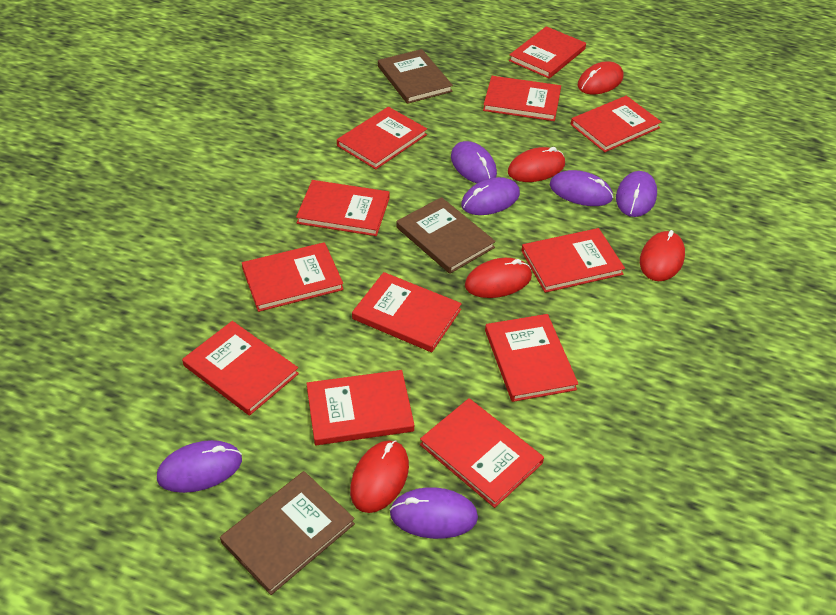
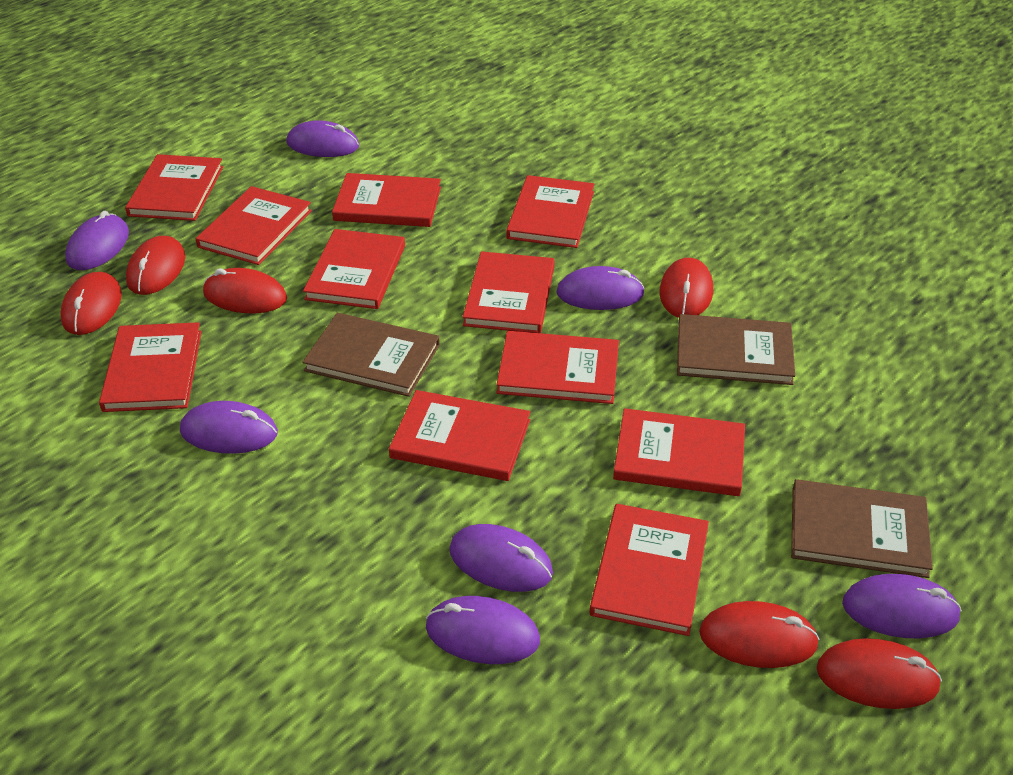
purple mouse: [157,440,242,493] [390,487,478,539] [451,141,497,183] [461,177,520,215] [550,170,613,206] [616,171,657,217] = 6 -> [65,211,129,270] [180,401,278,454] [286,120,359,157] [426,596,540,664] [449,524,553,592] [556,266,645,310] [842,574,962,638] = 7
red book: [182,321,299,416] [242,242,344,312] [296,180,390,236] [306,370,414,445] [337,107,427,169] [352,272,462,352] [420,398,544,508] [483,76,561,121] [485,314,578,402] [509,26,586,79] [521,228,625,293] [571,96,661,152] = 12 -> [99,322,202,412] [125,154,223,221] [196,186,312,265] [303,229,405,309] [332,173,441,227] [389,390,530,481] [463,251,555,333] [497,331,619,404] [506,175,594,248] [590,504,709,636] [613,408,745,496] = 11
red mouse: [350,440,409,513] [465,258,532,298] [508,147,565,182] [577,61,623,94] [640,230,685,281] = 5 -> [60,272,122,335] [126,236,185,295] [203,268,287,313] [659,258,713,318] [699,601,820,668] [817,638,942,709] = 6

